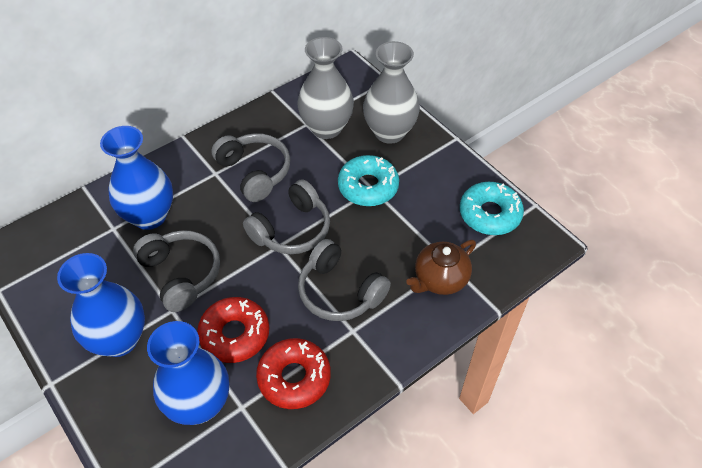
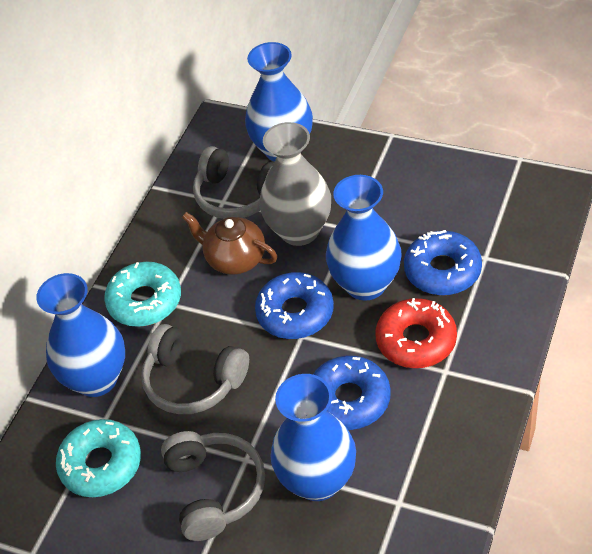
blue donut: none = 0 -> [255,272,334,339] [313,356,391,430] [404,230,482,295] = 3
blue vase: [57,253,145,357] [100,126,173,230] [147,321,229,425] = 3 -> [36,273,125,397] [245,42,313,162] [270,374,356,501] [326,175,402,301] = 4
grey headphones: [133,230,220,312] [211,133,290,202] [243,179,330,254] [298,239,391,321] = 4 -> [141,324,249,414] [161,431,265,541] [193,146,274,219] = 3
grey vase: [297,37,354,139] [363,41,420,144] = 2 -> [259,122,331,246] = 1
red donut: [197,297,269,363] [256,338,331,409] = 2 -> [375,298,457,368] = 1

